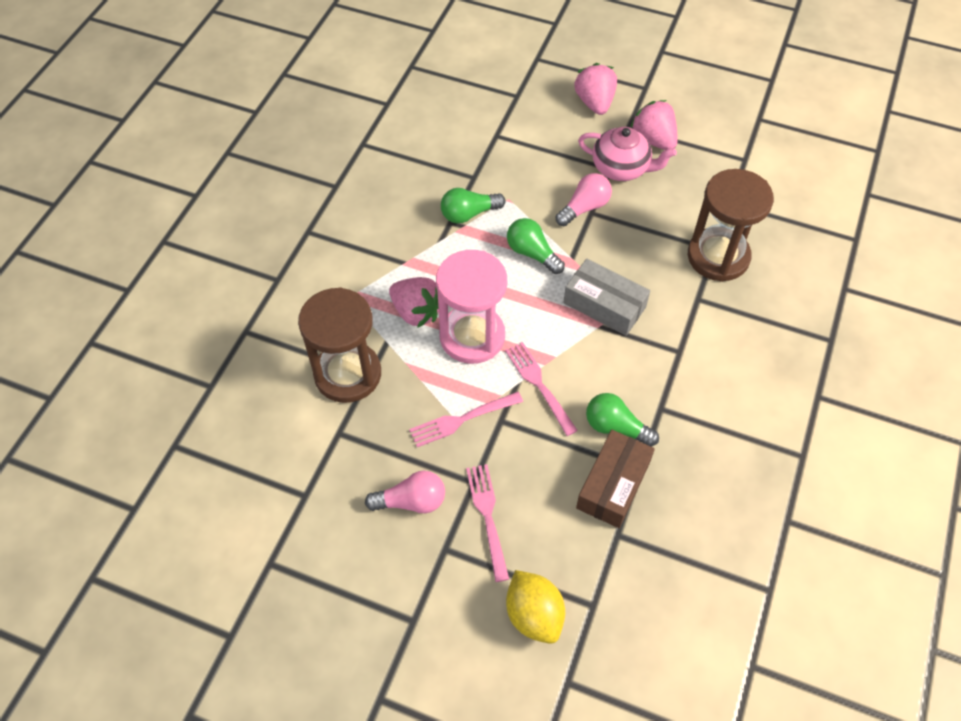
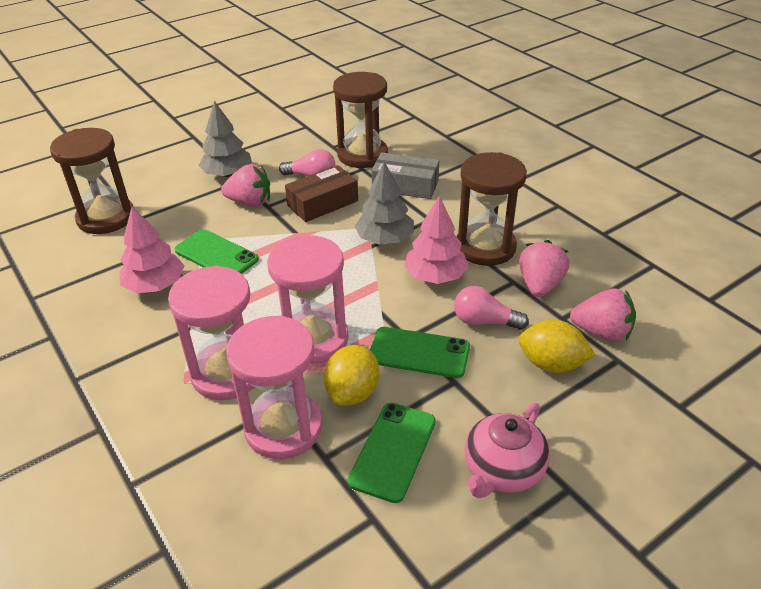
brown hourglass: [298,287,381,403] [688,169,774,282] = 2 -> [50,128,133,234] [333,72,388,168] [457,152,527,266] = 3
green light bulb: [441,188,505,224] [507,218,565,274] [586,393,659,447] = 3 -> none = 0
green phone: none = 0 -> [174,229,259,274] [348,403,436,503] [370,327,470,378] = 3
grey tree: none = 0 -> [198,101,252,177] [355,162,414,245] = 2
pink fork: [409,392,523,447] [466,464,509,582] [505,342,578,436] = 3 -> none = 0
pink hourglass: [436,250,507,364] = 1 -> [168,266,255,400] [226,316,323,459] [267,235,348,364] = 3
pink tree: none = 0 -> [119,206,185,293] [404,196,469,284] = 2
yellow lemon: [506,570,565,644] = 1 -> [324,345,379,406] [518,320,595,373] = 2

